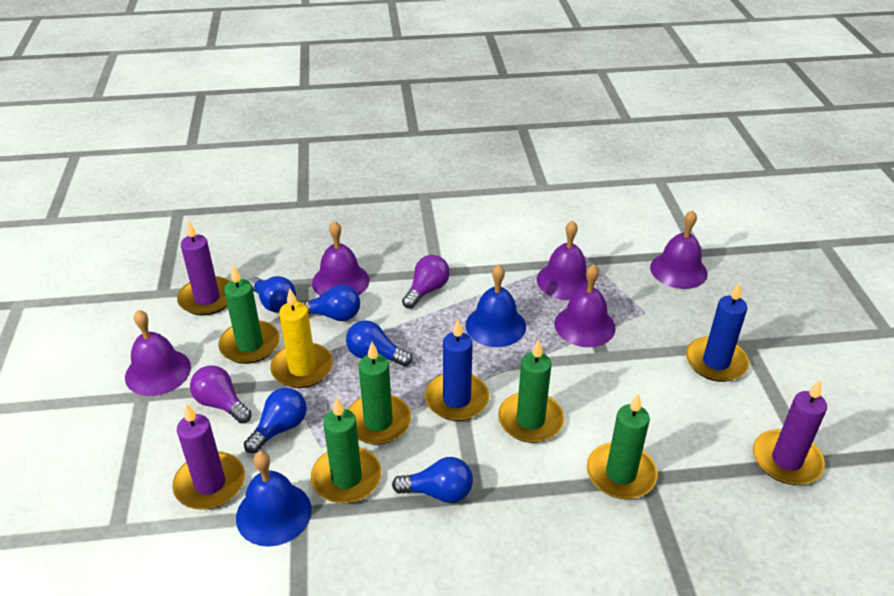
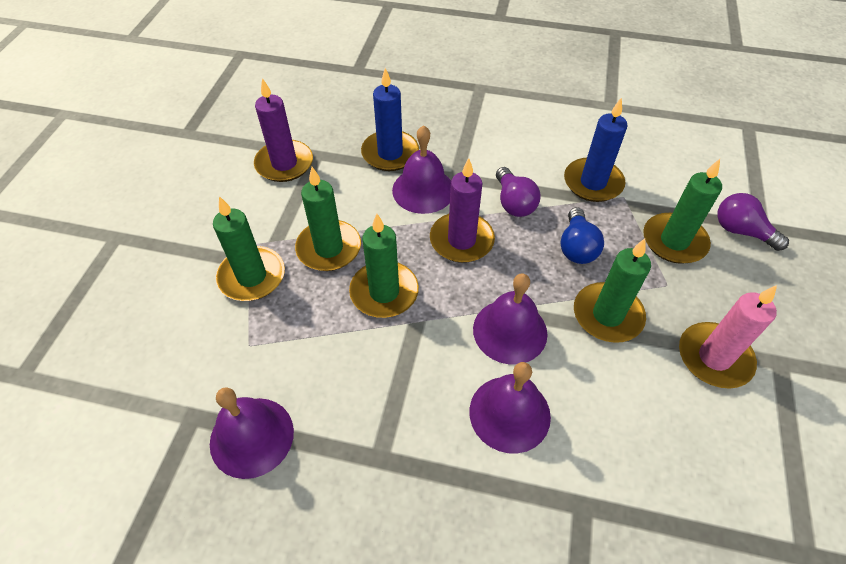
blue bell: [236,451,312,547] [466,264,526,347] = 2 -> none = 0
blue light bulb: [244,388,307,454] [248,276,296,312] [299,284,360,321] [346,320,412,367] [392,457,473,503] = 5 -> [561,207,604,264] = 1
pink candle: none = 0 -> [679,285,777,389] = 1
purple bell: [125,310,191,396] [312,221,370,296] [537,220,588,300] [555,264,616,347] [650,210,708,289] = 5 -> [210,387,294,479] [392,125,451,214] [469,362,551,453] [473,273,547,364] = 4
purple candle: [173,403,245,510] [177,220,230,316] [753,379,827,485] = 3 -> [254,78,313,182] [430,158,495,263] = 2
yellow candle: [270,289,333,388] = 1 -> none = 0

